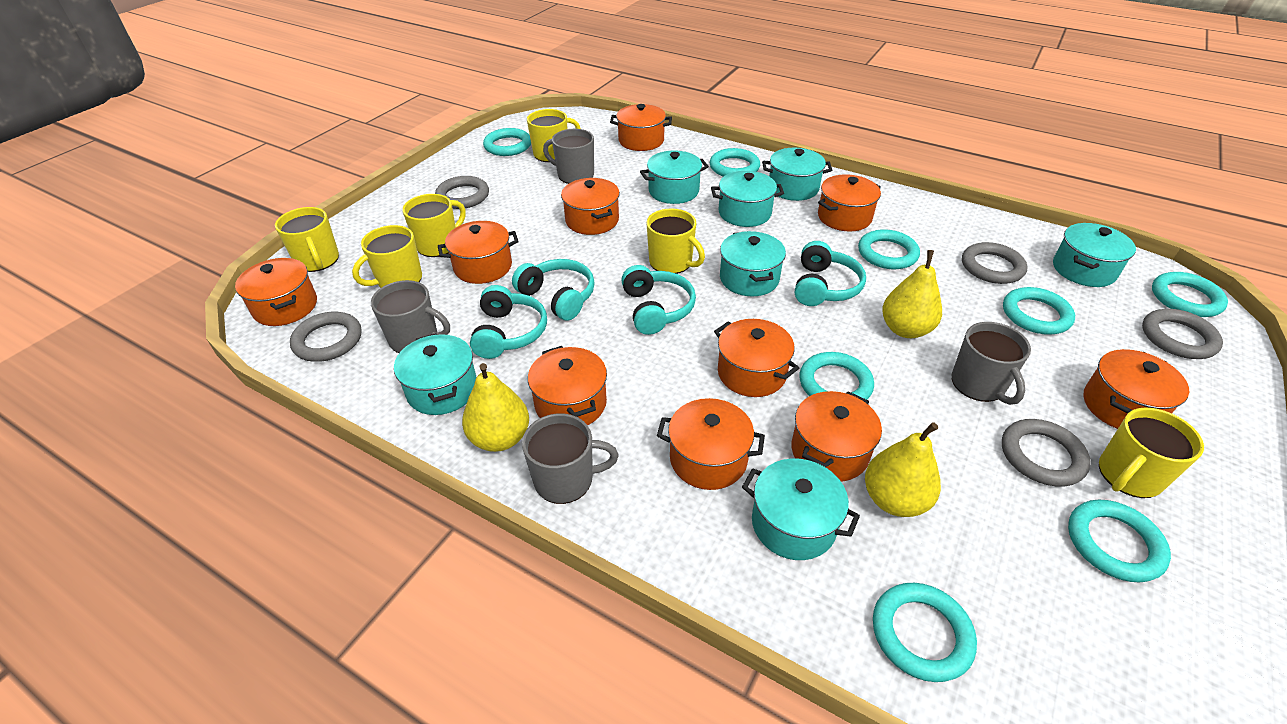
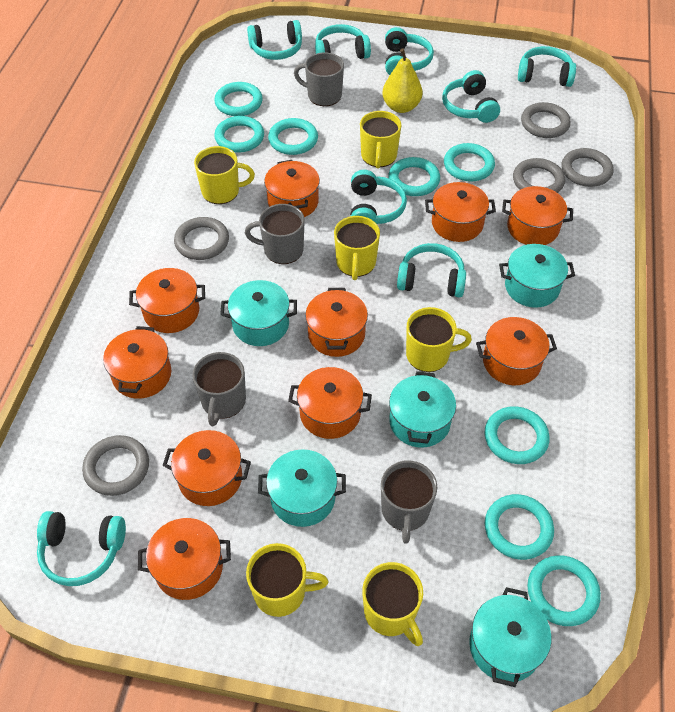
turquoise headphones: [470,285,547,359] [512,259,595,321] [621,265,696,335] [795,241,866,306] = 4 -> [37,511,126,586] [247,20,302,60] [315,24,371,59] [350,170,407,224] [385,27,434,75] [397,243,466,298] [442,70,500,123] [518,46,576,87] = 8
turquoise pot: [394,333,477,415] [640,150,709,204] [711,171,784,227] [720,231,786,296] [742,458,860,560] [762,148,832,201] [1053,223,1136,287] = 7 -> [220,280,297,346] [258,449,346,527] [389,371,456,448] [469,587,551,687] [499,244,575,308] = 5
yellow pear: [462,363,529,452] [865,422,941,517] [882,250,942,338] = 3 -> [382,48,422,113] = 1

